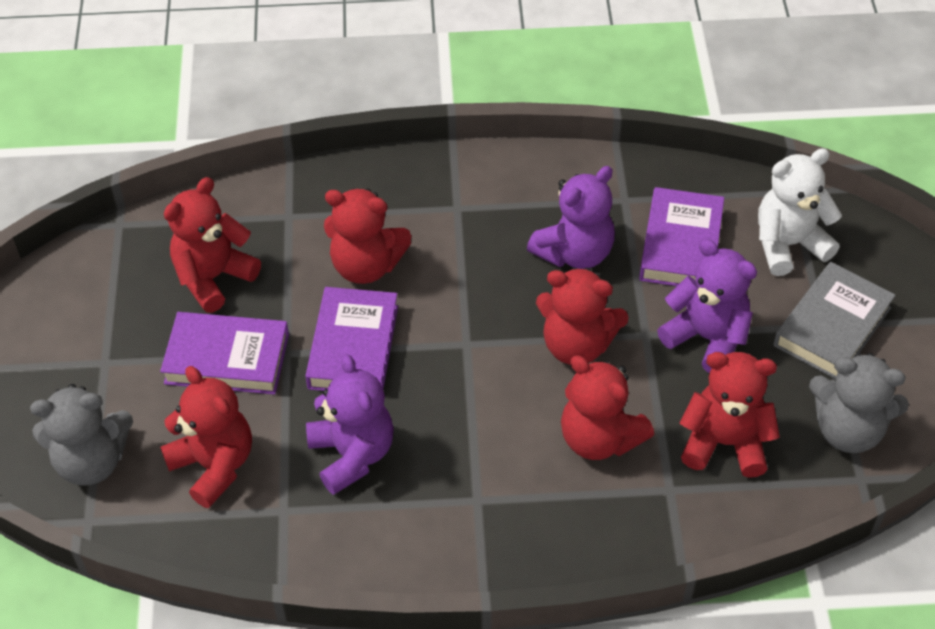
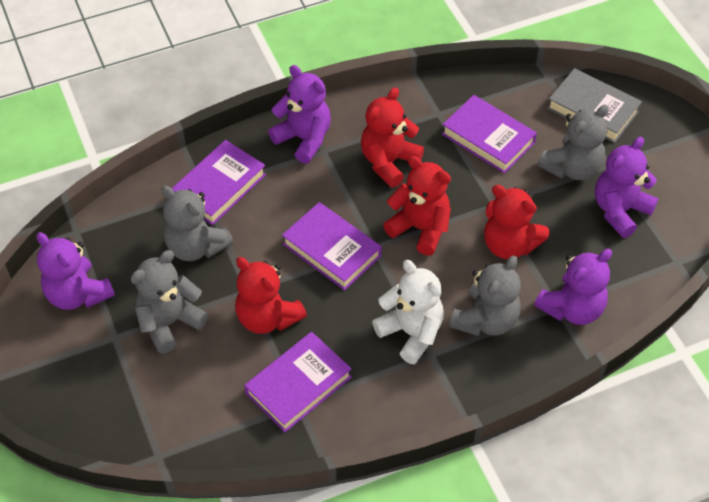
grey teddy bear: [30,384,133,485] [809,353,909,453] = 2 -> [131,250,209,354] [161,186,234,261] [450,256,521,336] [537,105,609,180] = 4
purple book: [160,312,289,395] [305,287,398,391] [639,187,724,286] = 3 -> [171,140,266,225] [244,332,352,432] [282,202,382,290] [442,95,537,174] = 4
purple teddy bear: [306,354,394,495] [527,166,615,269] [657,239,757,373] = 3 -> [36,232,115,310] [268,65,331,164] [534,249,612,325] [595,137,658,238] = 4
red teddy bear: [160,366,252,508] [164,177,261,313] [324,188,411,284] [536,268,629,365] [561,355,654,460] [680,352,780,478] = 6 -> [235,257,307,334] [361,87,424,188] [383,156,451,256] [484,185,549,259] = 4

